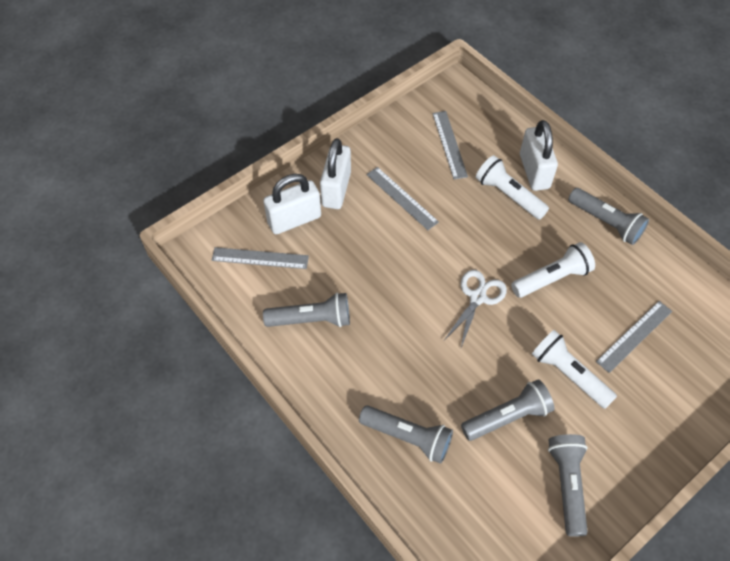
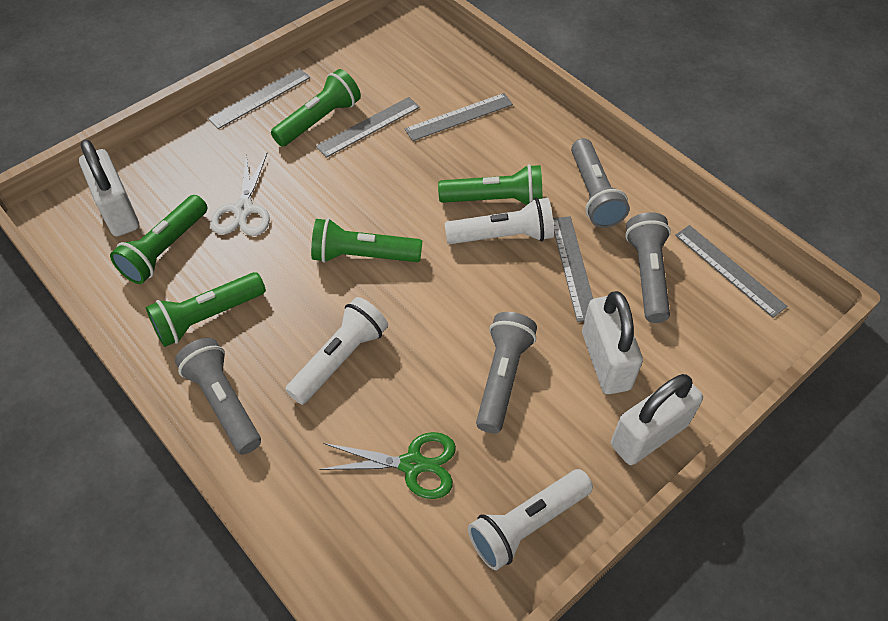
green flashlight: none = 0 -> [110,195,207,284] [146,272,266,347] [271,69,361,147] [311,218,422,263] [438,164,543,205] = 5
green scissors: none = 0 -> [319,432,456,499] = 1
grey flashlight: [263,293,350,327] [359,405,453,464] [461,379,555,441] [548,434,588,537] [568,188,649,245] = 5 -> [175,338,261,455] [476,312,537,433] [571,138,630,228] [625,212,671,323] = 4
grey ruler: [212,247,309,269] [366,167,439,230] [432,111,468,179] [596,301,672,373] = 4 -> [208,68,310,129] [316,97,420,158] [405,93,513,141] [553,216,593,322] [675,225,788,318] = 5

